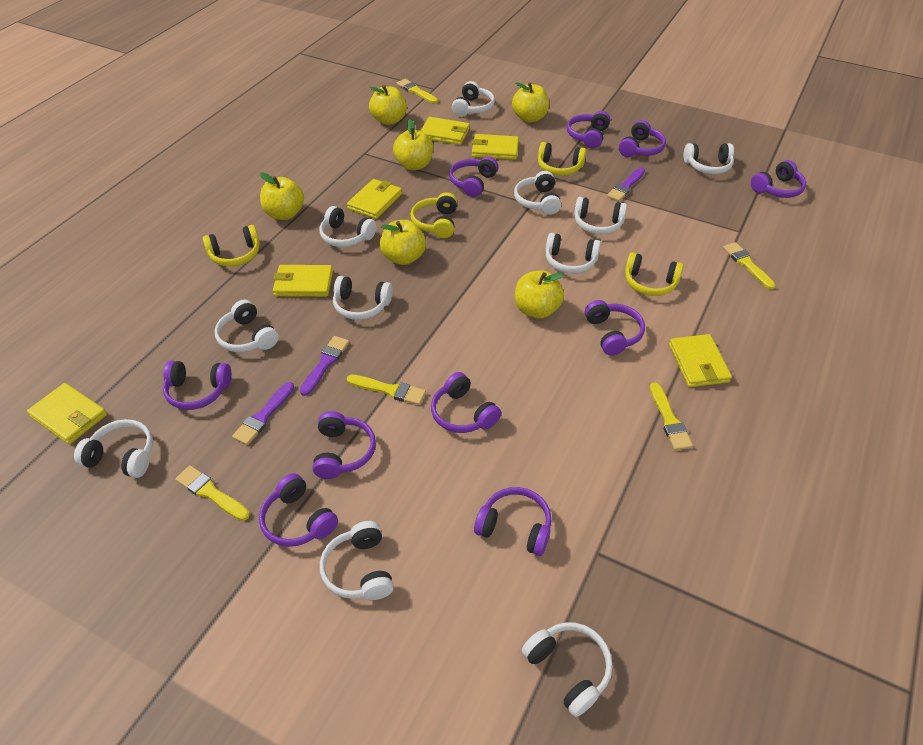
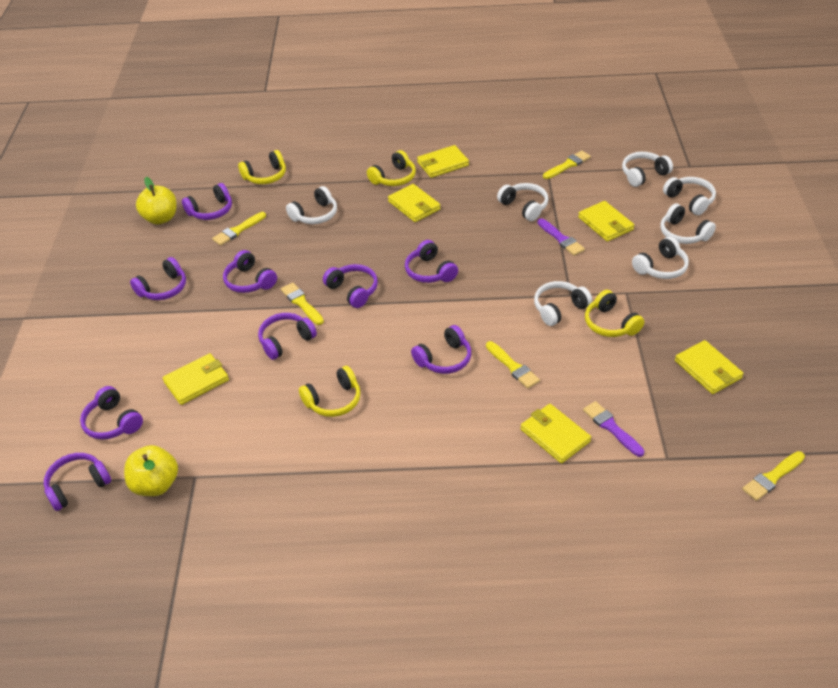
purple brush: [232,382,294,445] [300,336,349,396] [607,167,645,202] = 3 -> [537,218,585,256] [583,401,644,457] = 2
purple headphones: [163,361,232,410] [259,473,338,547] [313,411,376,479] [431,372,501,433] [449,156,499,197] [474,487,551,556] [567,111,610,149] [585,300,645,356] [619,120,666,157] [751,160,806,198] = 10 -> [44,453,111,511] [80,386,143,440] [130,257,186,300] [182,183,232,220] [223,250,277,293] [258,313,317,360] [323,264,378,308] [405,240,458,283] [411,325,471,374] = 9
white headphones: [74,419,153,478] [215,300,279,352] [320,206,377,247] [320,521,394,600] [333,276,393,320] [452,81,495,117] [514,171,561,215] [522,622,612,717] [545,233,601,274] [574,197,627,235] [684,143,734,174] = 11 -> [286,186,337,224] [497,183,548,221] [534,281,592,326] [622,152,673,187] [632,237,689,279] [661,203,716,244] [663,177,716,215] = 7
yellow apple: [260,172,304,220] [369,85,407,125] [380,220,426,265] [393,119,433,170] [512,82,549,122] [515,270,564,319] = 6 -> [124,445,178,496] [136,177,176,224] = 2

